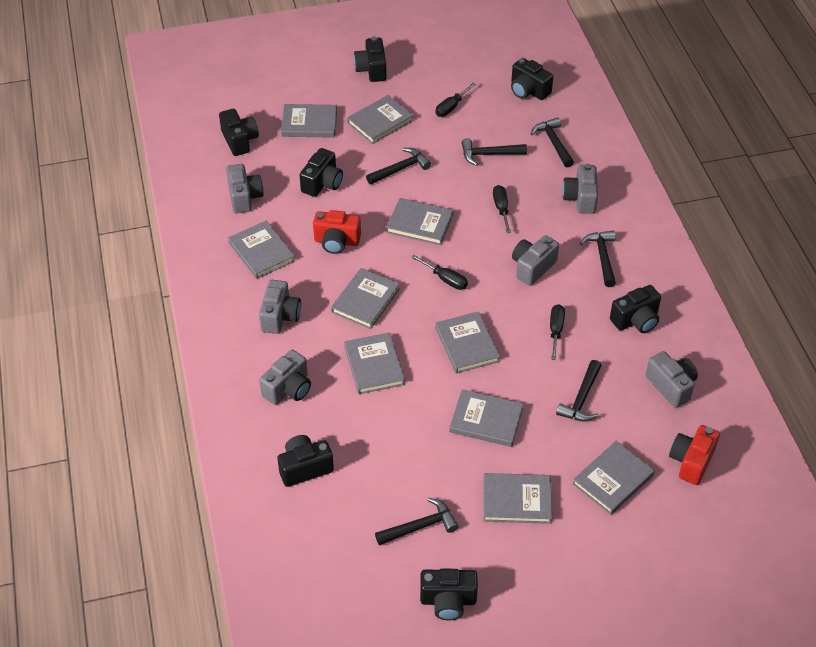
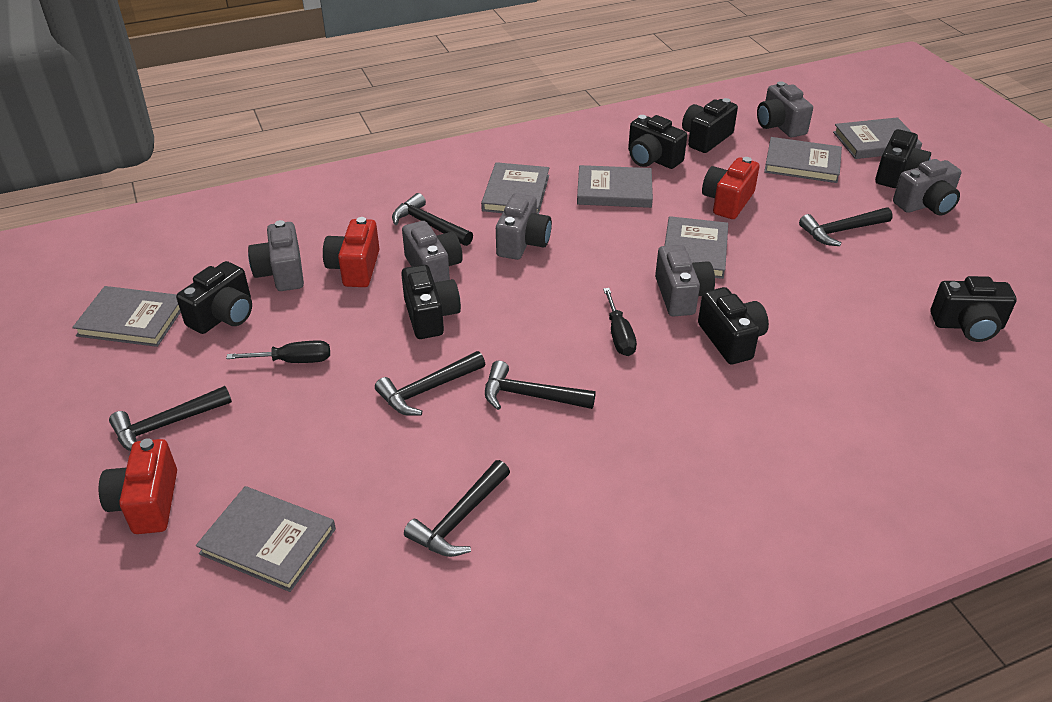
black screwdriver: [411,255,468,290] [435,83,476,117] [493,185,511,233] [550,304,565,360] = 4 -> [226,340,330,363] [603,288,637,356] = 2
grey book: [228,221,295,279] [281,104,337,138] [331,268,400,329] [344,332,405,394] [347,95,414,144] [386,198,453,245] [435,311,500,374] [449,389,524,447] [483,473,552,524] [572,441,655,515] = 10 -> [72,286,181,347] [196,486,336,592] [481,162,549,214] [577,165,653,208] [665,216,728,279] [764,137,842,183] [833,117,922,159] = 7
red camera: [313,210,361,254] [669,425,720,485] = 2 -> [99,438,177,534] [323,217,379,287] [702,157,759,219] = 3

